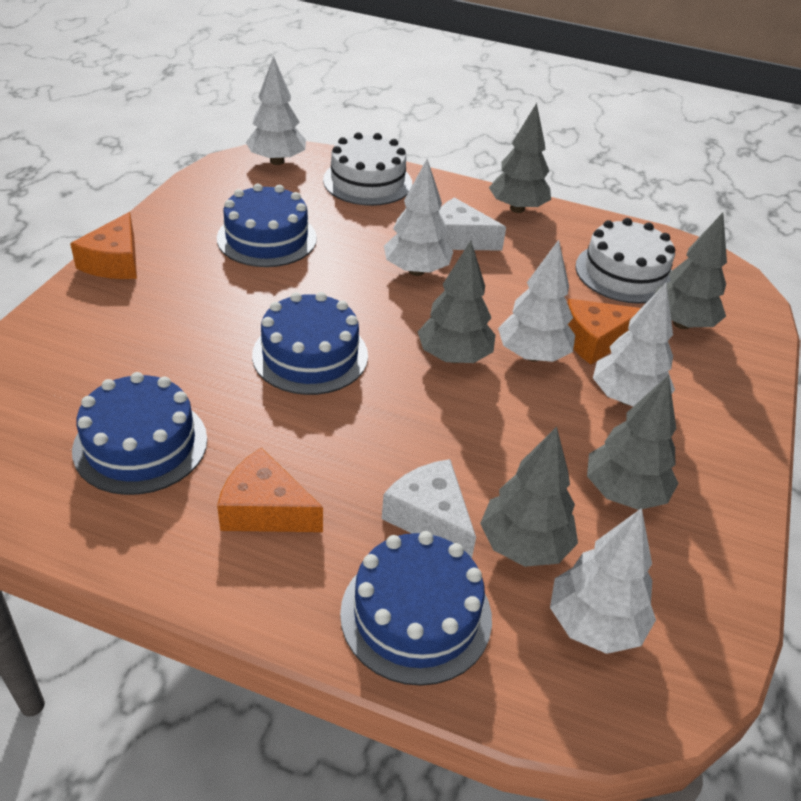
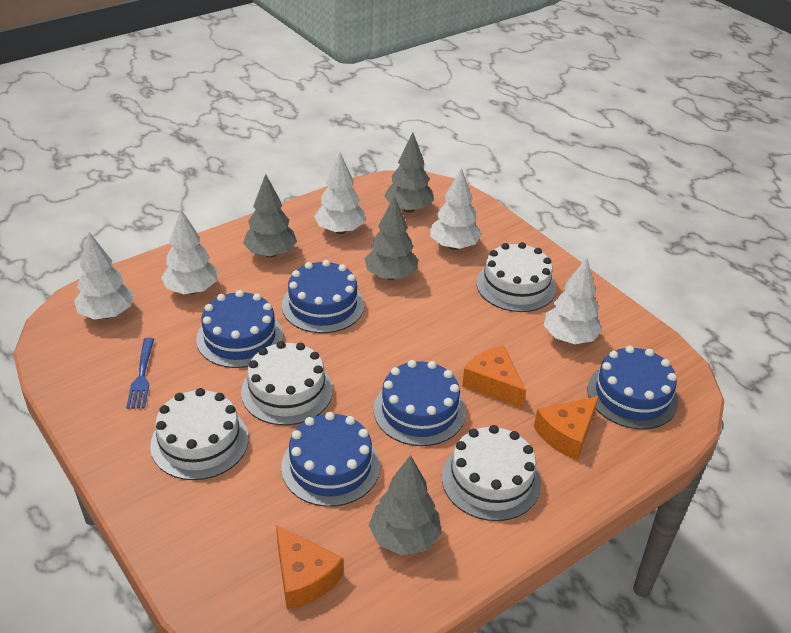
blue cake: [72,372,207,495] [217,184,317,267] [252,292,368,395] [340,531,492,686] = 4 -> [196,290,283,368] [281,412,380,507] [282,260,364,333] [373,360,466,446] [587,346,679,429] = 5
blue fork: none = 0 -> [126,338,154,409] = 1
grey tree: [418,241,495,363] [480,427,578,567] [489,103,551,213] [587,375,679,510] [655,212,727,329] = 5 -> [243,174,297,257] [365,196,419,280] [369,455,442,555] [384,133,434,213] = 4
white cake: [323,132,412,206] [575,218,675,304] = 2 -> [150,388,249,480] [241,341,333,425] [442,425,541,521] [476,242,556,312] = 4
white cheese: [382,459,476,558] [439,197,506,251] = 2 -> none = 0

